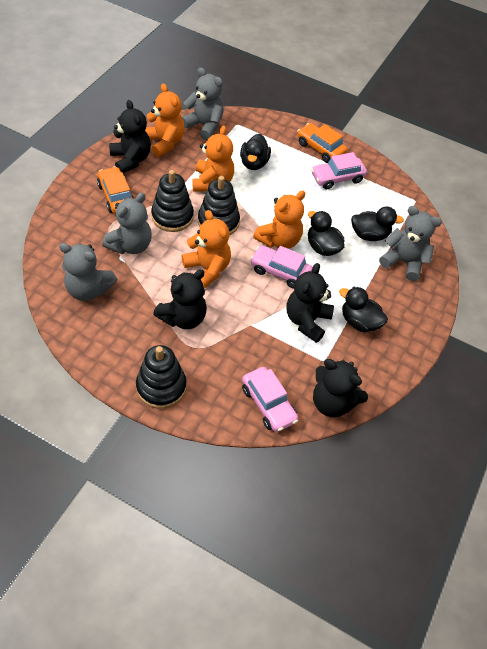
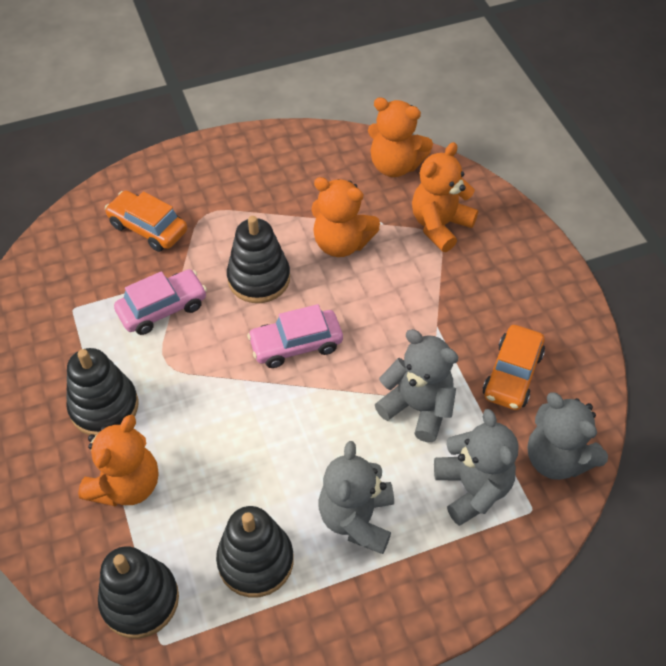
black duck: [240,134,271,170] [308,211,345,256] [339,287,388,333] [351,207,404,241] = 4 -> none = 0
black stacking toy: [136,345,186,409] [151,170,194,232] [198,176,240,235] = 3 -> [66,348,138,436] [98,546,179,639] [216,506,293,598] [227,216,290,303] = 4
black teddy bear: [109,100,151,173] [153,269,207,329] [287,263,334,343] [313,359,368,417] = 4 -> none = 0
pink car: [242,367,298,432] [250,245,313,289] [311,152,367,189] = 3 -> [114,269,207,335] [247,304,343,368] = 2

